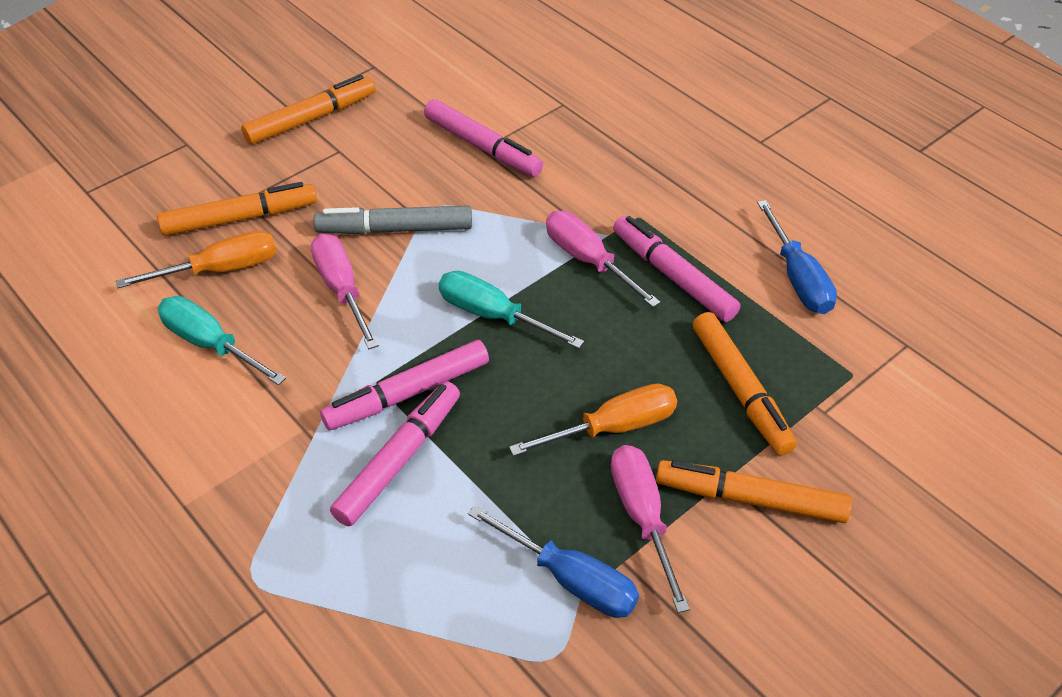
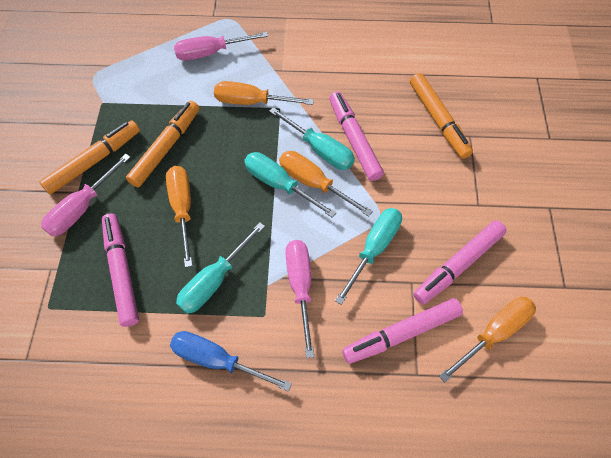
blue screwdriver: [468,505,639,618] [757,200,837,314] = 2 -> [170,331,292,392] = 1
grey marker: [314,205,472,234] = 1 -> none = 0
orange marker: [157,182,317,236] [241,75,376,144] [656,460,852,523] [693,312,797,456] = 4 -> [39,120,140,194] [126,101,199,187] [410,73,473,159] = 3
orange screwdriver: [116,231,276,288] [509,383,677,456] = 2 -> [166,166,193,267] [214,81,314,105] [279,151,373,217] [439,297,536,382] = 4
turquoise screwdriver: [158,296,286,385] [439,271,584,349] = 2 -> [176,222,265,314] [244,152,337,218] [269,107,355,170] [335,208,402,305] = 4

